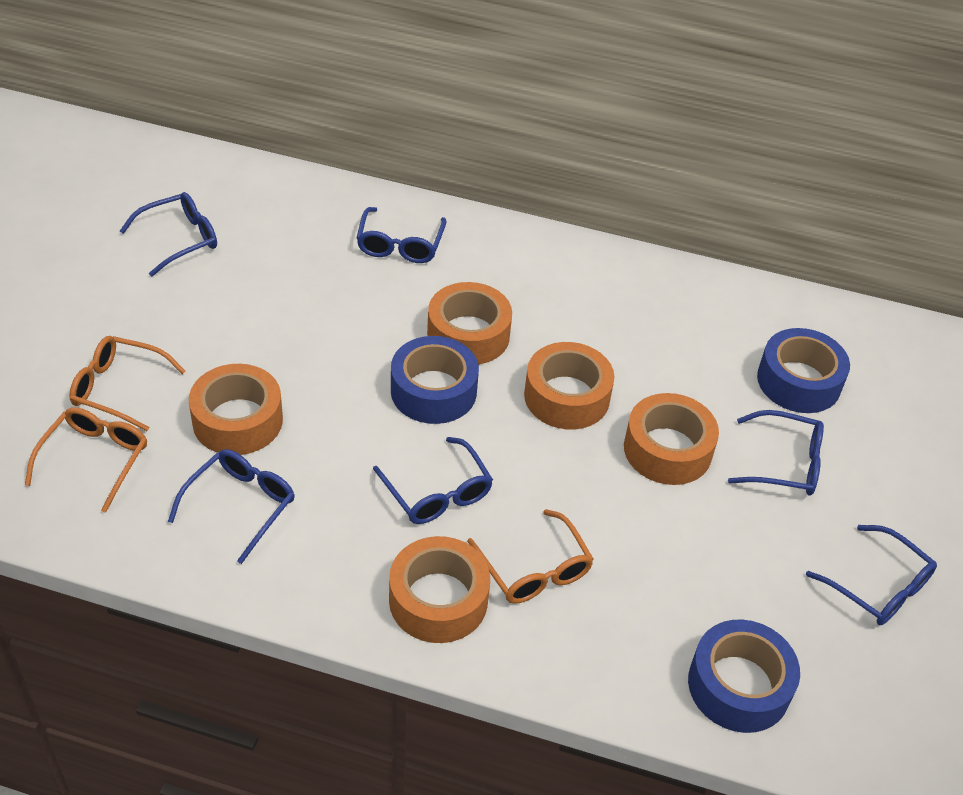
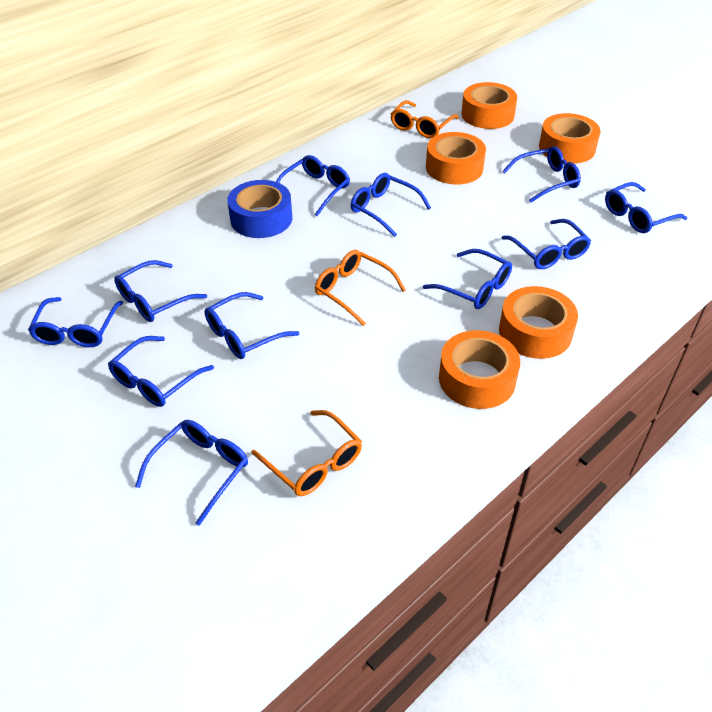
blue glasses: [120,192,217,277] [168,449,294,564] [356,207,447,263] [373,437,493,524] [728,410,824,496] [806,525,937,625] = 6 -> [28,297,123,347] [108,336,214,407] [114,260,207,322] [135,420,248,526] [205,292,299,359] [276,155,350,216] [351,173,431,237] [423,249,512,309] [502,219,591,269] [503,146,581,203] [605,182,687,233] = 11
blue tape: [391,336,479,424] [688,620,800,733] [757,328,850,413] = 3 -> [227,180,292,238] = 1

